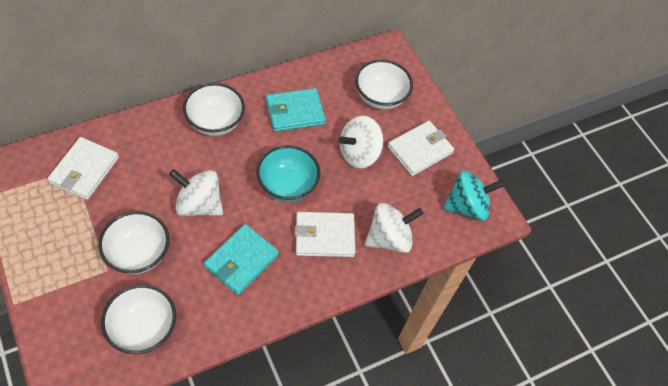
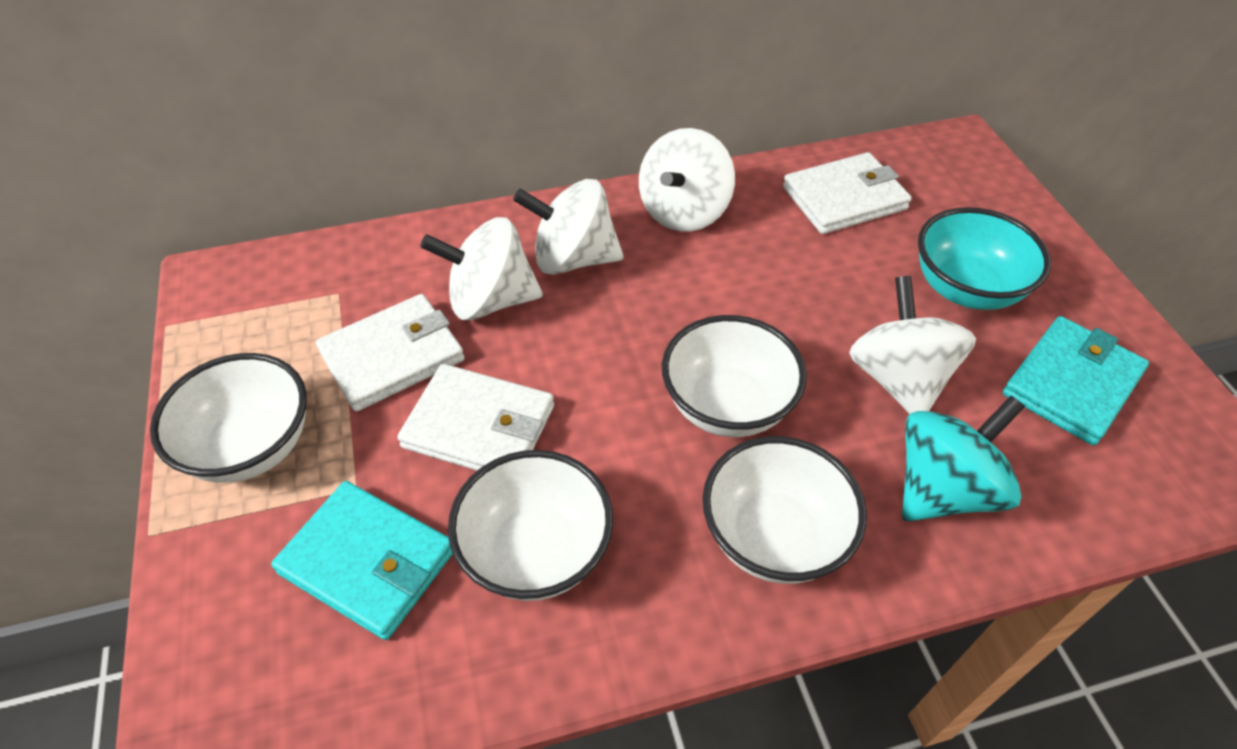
white spinning top: [169,169,223,216] [339,116,383,169] [365,203,424,253] = 3 -> [420,217,543,320] [513,179,624,275] [639,128,735,232] [849,276,976,414] = 4

